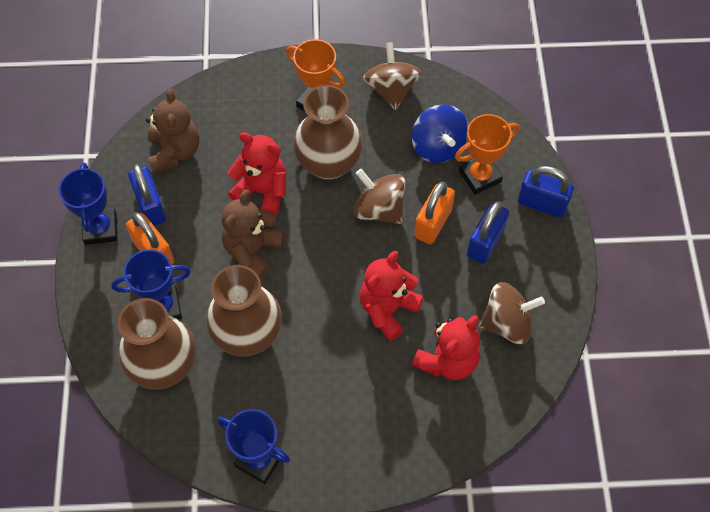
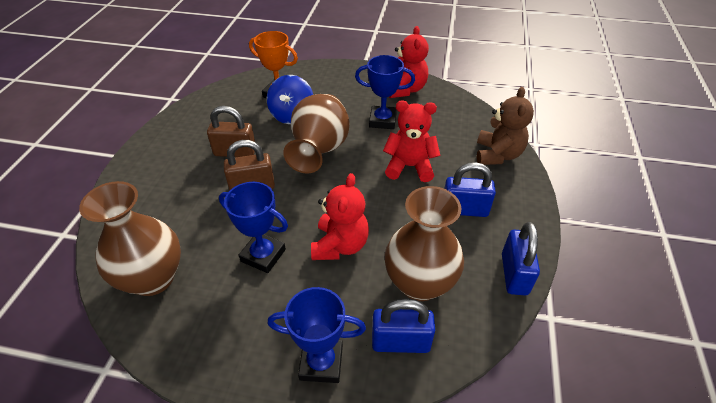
brown padlock: none = 0 -> [207,106,255,157] [224,140,275,191] = 2
brown spinning top: [354,169,406,224] [363,42,421,110] [479,282,545,344] = 3 -> none = 0
brown teddy bear: [146,89,199,173] [222,190,284,279] = 2 -> [477,87,534,165] = 1
orange padlock: [126,212,174,265] [414,182,455,244] = 2 -> none = 0
orange trophy: [286,39,345,112] [455,114,519,195] = 2 -> [249,31,298,99] = 1

